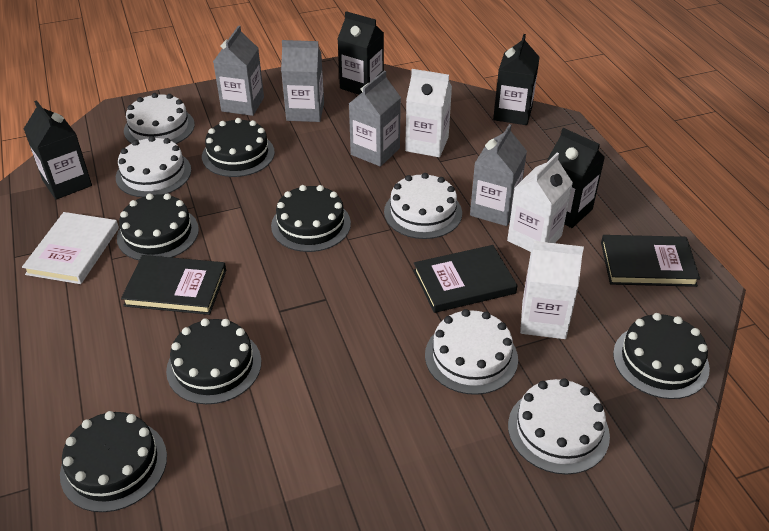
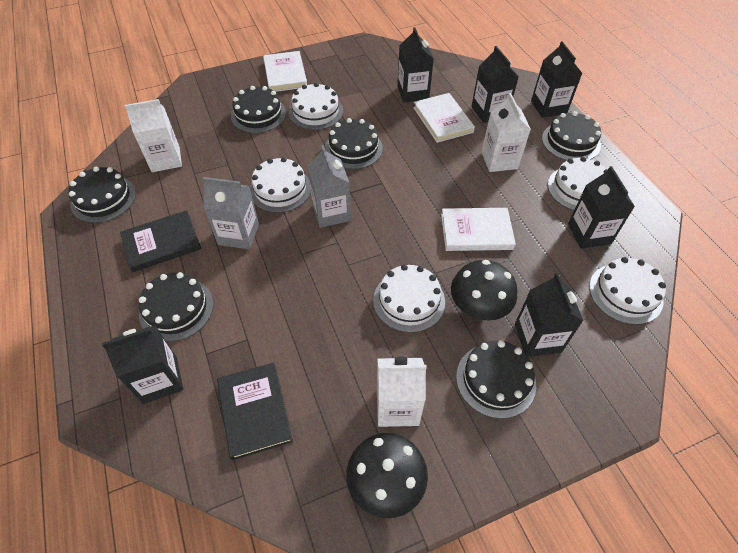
black book: [121,255,226,315] [413,245,518,313] [601,235,700,287] = 3 -> [120,210,201,272] [217,363,293,460] = 2
black carton: [24,100,92,200] [338,11,384,95] [493,34,540,125] [547,128,605,228] = 4 -> [102,325,183,404] [397,27,434,102] [471,46,519,123] [515,273,584,357] [531,41,583,118] [568,166,635,249] = 6
black mushroom: none = 0 -> [347,433,428,518] [451,260,517,320] = 2
grey carton: [213,25,264,116] [281,40,324,122] [349,70,401,167] [470,124,527,226] = 4 -> [203,177,259,249] [307,145,351,228] = 2
white book: [22,212,119,284] = 1 -> [263,51,307,92] [413,93,475,143] [441,208,516,251] = 3

